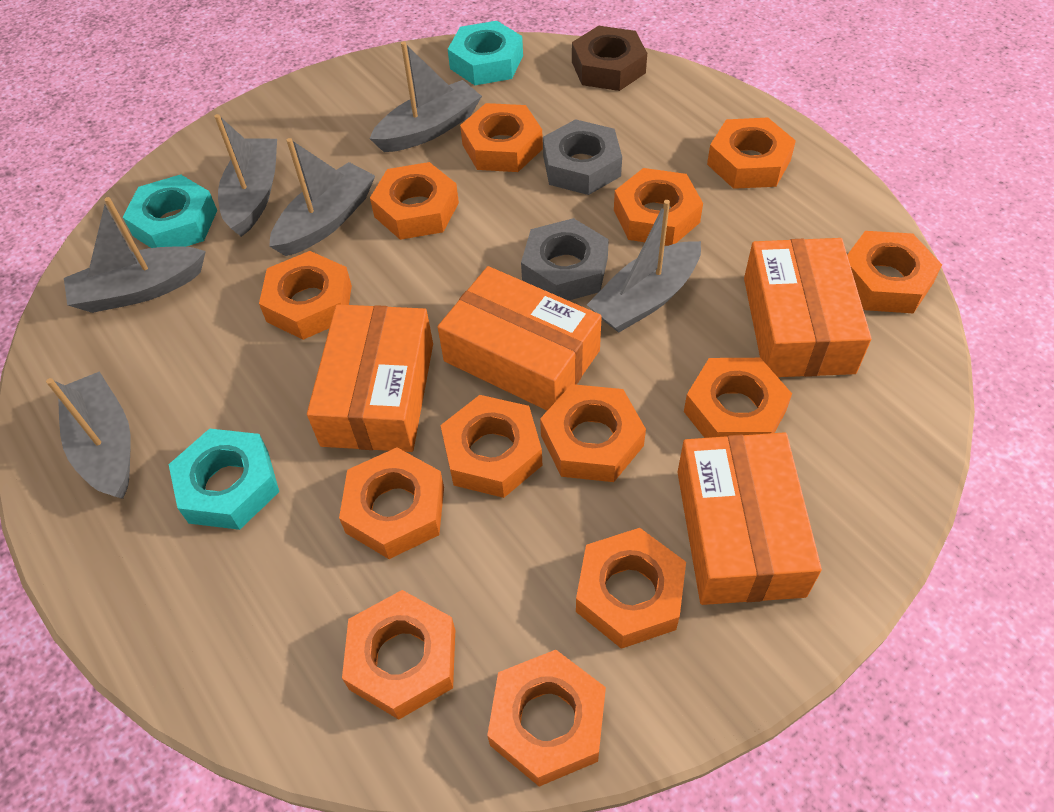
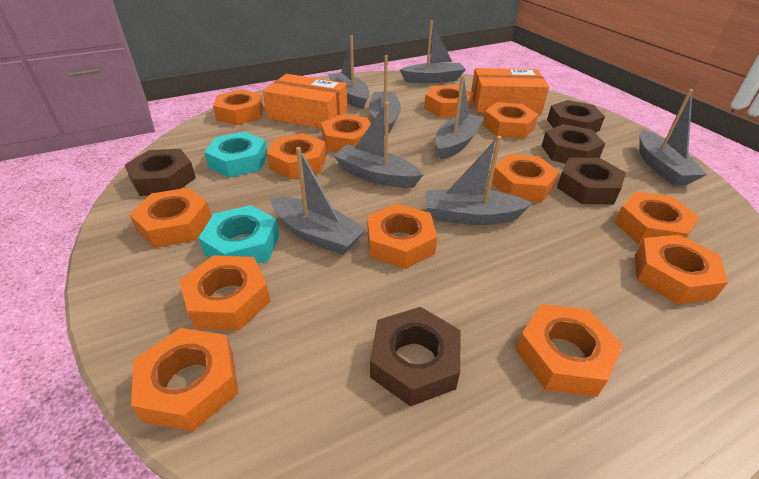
brown nut: [572,26,647,91] = 1 -> [125,149,196,196] [370,307,461,407] [542,124,605,164] [547,100,605,133] [557,157,626,204] = 5
grey boat: [46,371,131,499] [64,197,206,313] [214,114,277,237] [269,138,375,256] [369,42,482,152] [587,200,701,333] = 6 -> [271,147,366,255] [328,35,369,109] [333,102,423,188] [369,55,401,134] [400,20,466,83] [425,136,533,225] [435,75,484,159] [639,89,707,185] = 8
grey nut: [521,218,609,301] [543,119,622,195] = 2 -> none = 0
orange box: [307,304,433,452] [438,266,602,411] [677,432,822,605] [744,238,872,377] = 4 -> [263,74,348,129] [471,68,549,114] = 2
turquoise nut: [123,174,217,248] [168,428,279,530] [448,21,523,85] = 3 -> [199,205,279,264] [204,132,267,178] = 2

